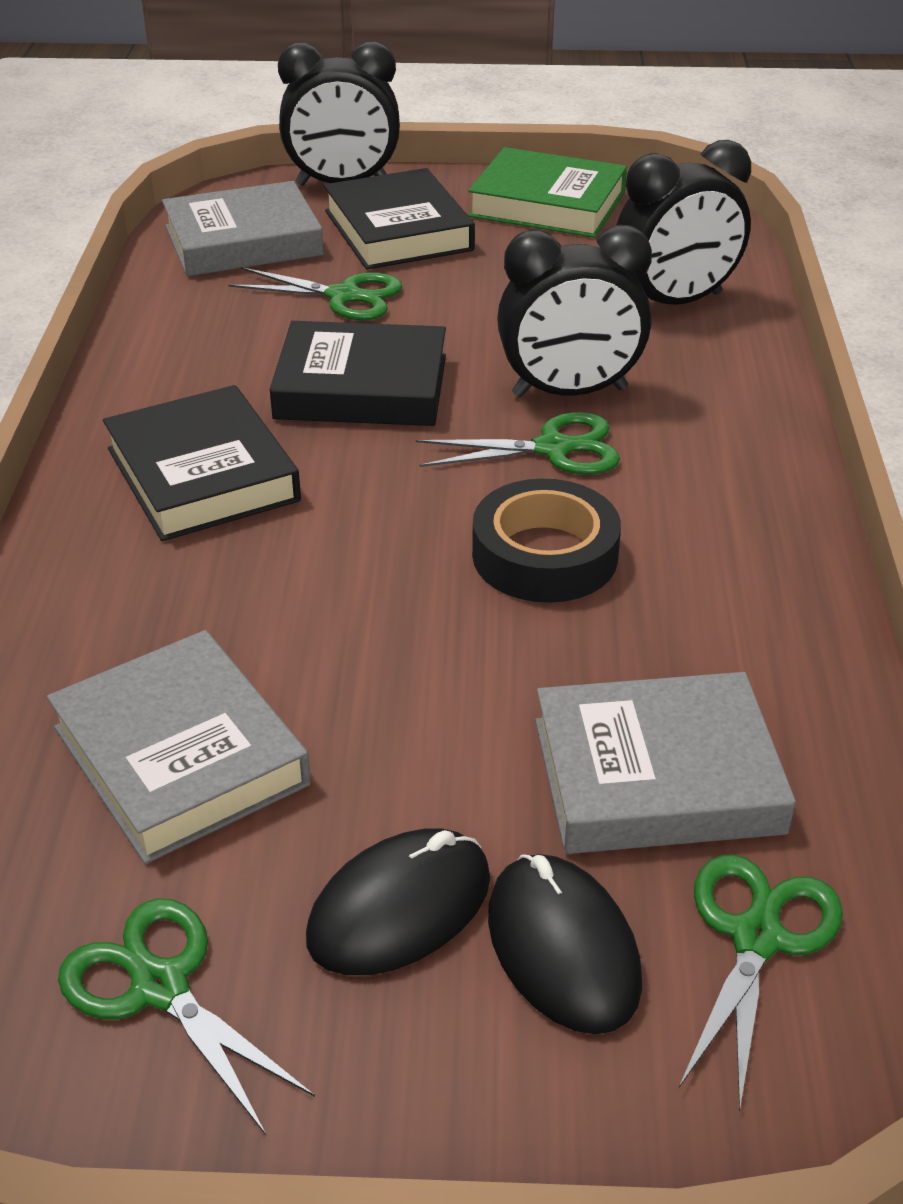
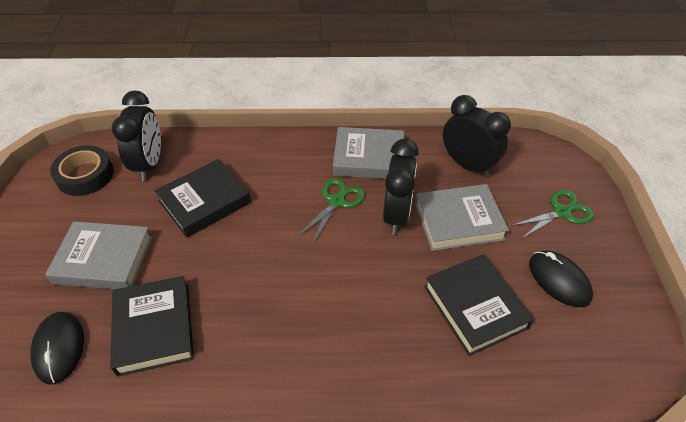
green book: [468,147,627,238] = 1 -> none = 0
green scissors: [58,898,315,1135] [228,267,402,321] [416,412,620,475] [679,854,843,1112] = 4 -> [297,178,365,245] [510,190,594,239] = 2

